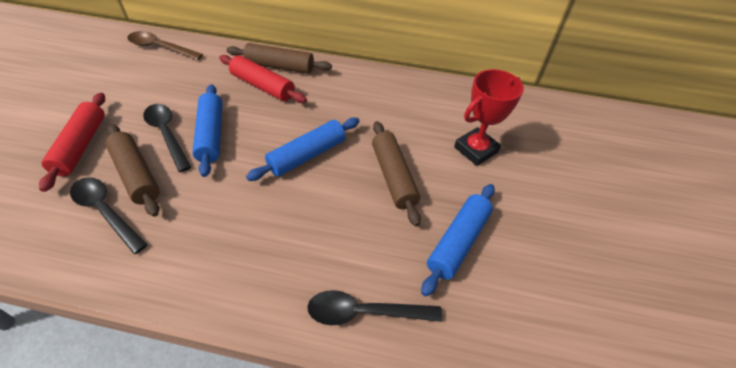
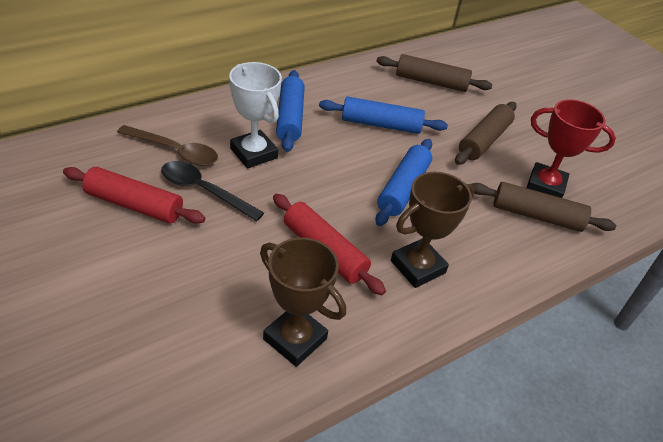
black spoon: [70,177,148,254] [143,104,191,172] [307,290,442,325] = 3 -> [161,161,264,221] = 1
brown trophy: none = 0 -> [260,237,346,367] [391,171,475,288] = 2
white trophy: none = 0 -> [229,62,282,169] = 1

